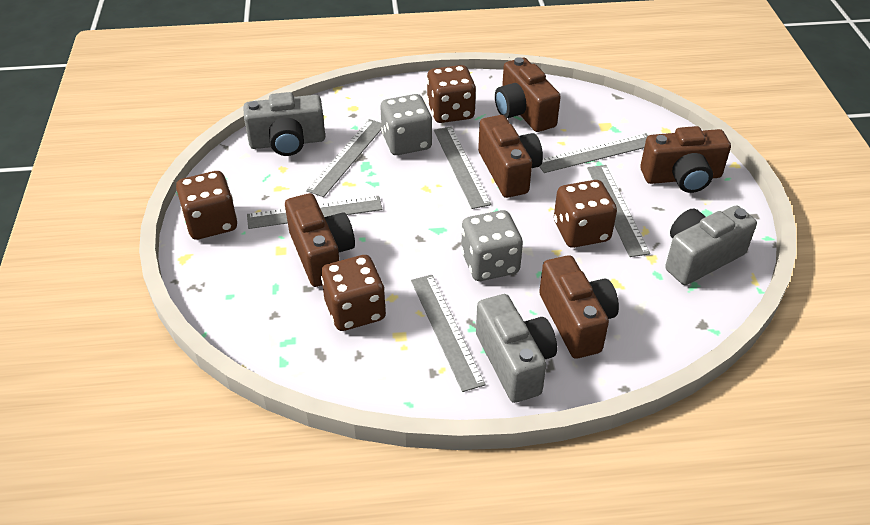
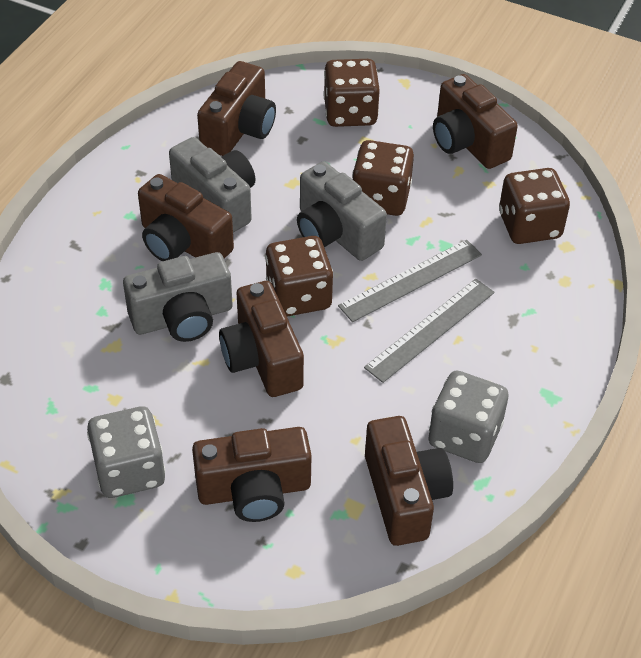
brown camera: [285,193,355,287] [478,115,543,198] [495,57,561,132] [539,255,619,359] [640,126,731,193] = 5 -> [138,174,234,261] [192,427,312,522] [197,61,276,156] [219,281,304,397] [365,416,453,546] [433,74,518,169] = 6
grey ruler: [247,196,383,229] [306,119,382,197] [411,275,486,392] [434,126,491,209] [539,133,648,173] [587,165,650,257] = 6 -> [338,240,482,322] [364,279,495,383] = 2

